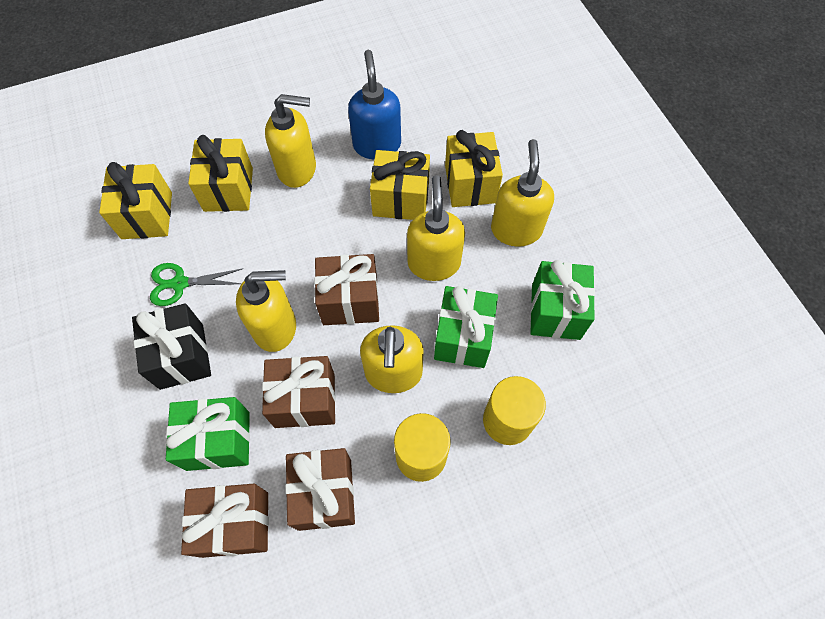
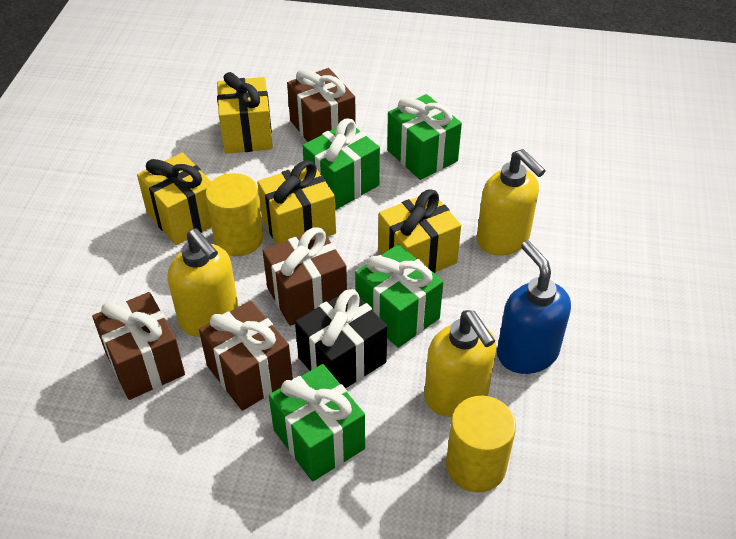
green gift: [166,397,250,471] [434,286,498,368] [530,260,595,340] = 3 -> [269,364,365,482] [302,118,380,210] [355,244,443,348] [387,94,462,180] = 4
green scissors: [150,263,243,306] = 1 -> none = 0
yellow soap dispenser: [236,270,296,352] [265,94,316,188] [360,325,424,393] [407,175,465,281] [491,139,554,247] = 5 -> [167,228,238,337] [424,310,496,417] [477,149,546,256] = 3

